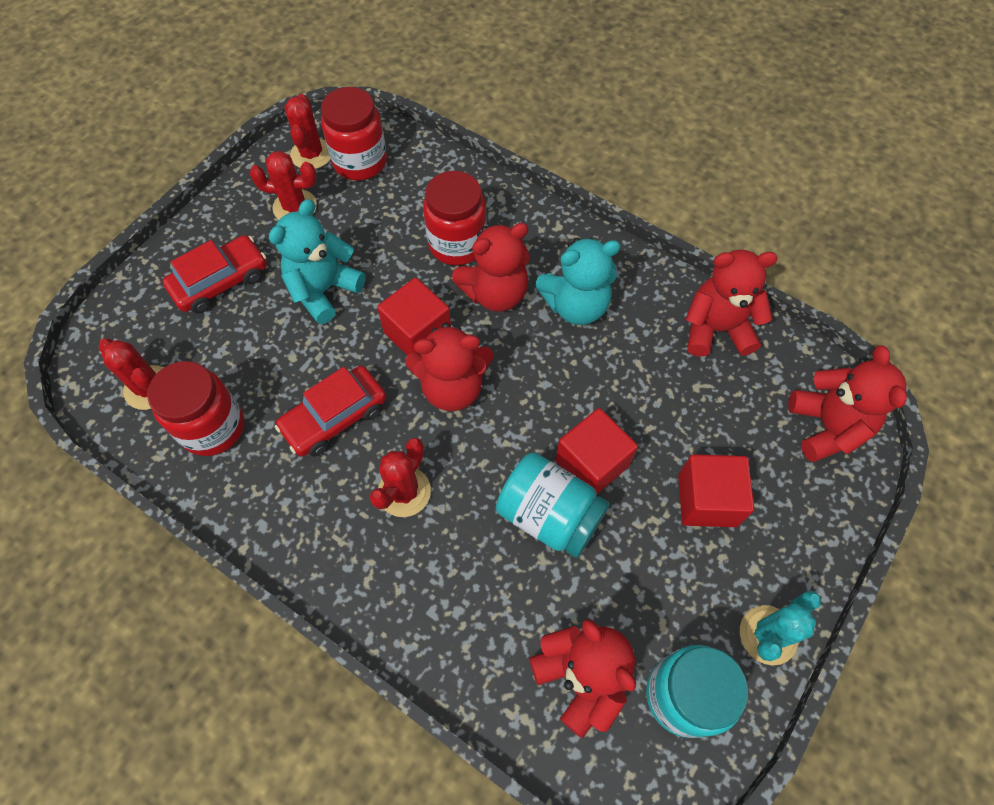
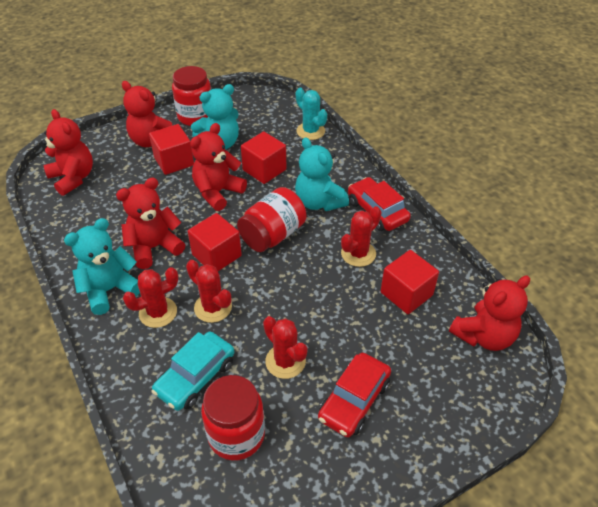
red cube: [377,278,451,356] [555,408,638,494] [678,454,754,527] = 3 -> [149,124,194,175] [188,213,242,271] [241,131,286,184] [381,250,439,314] = 4
turquoise car: none = 0 -> [152,331,235,411] = 1
turquoise jar: [496,453,610,558] [646,645,748,738] = 2 -> none = 0
turquoise teddy bear: [269,199,365,324] [535,238,621,325] = 2 -> [64,218,140,315] [191,84,239,149] [295,137,349,211] = 3

